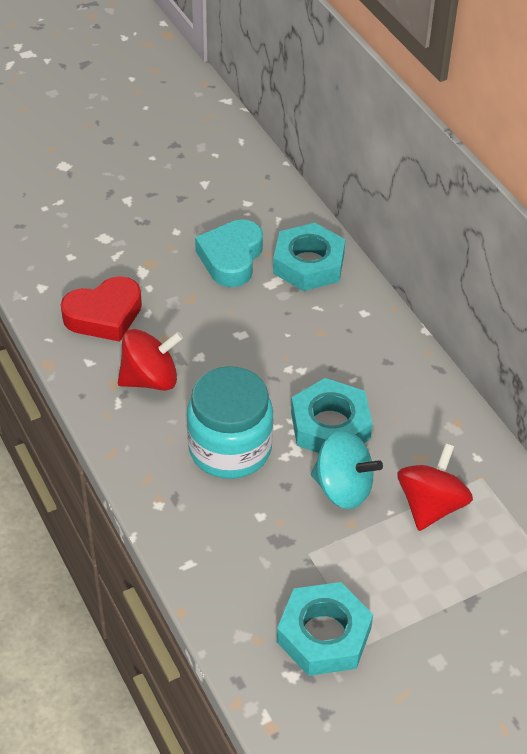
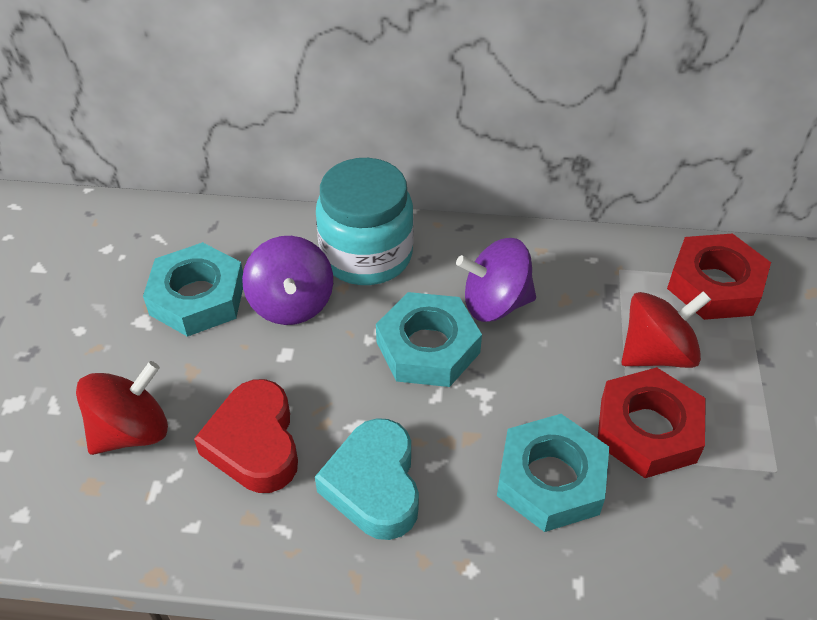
purple spinning top: none = 0 -> [242,236,333,325] [456,238,536,322] = 2
red nut: none = 0 -> [598,367,706,478] [667,233,771,320] = 2
turquoise spinning top: [311,431,383,509] = 1 -> none = 0

